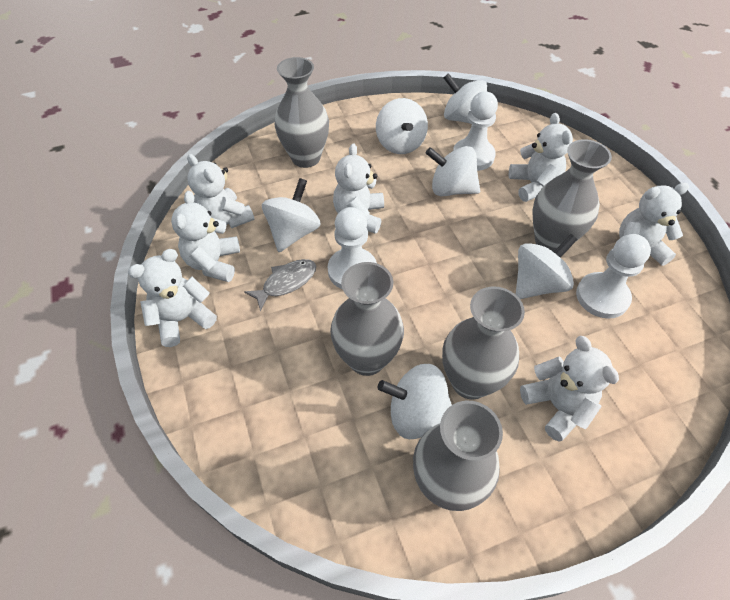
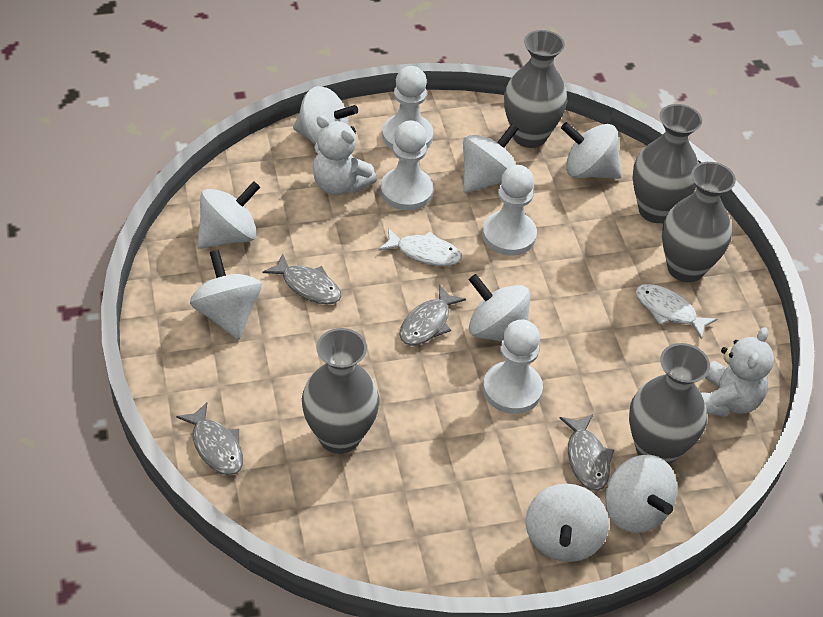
grey fish: [244,259,316,311] = 1 -> [176,402,243,476] [263,253,341,305] [400,284,466,346] [560,414,614,491] = 4
white fish: none = 0 -> [378,228,462,266] [635,284,717,340] = 2
white pawn: [328,207,377,289] [453,91,498,171] [576,234,651,319] = 3 -> [380,121,434,210] [382,66,433,150] [482,165,537,255] [483,319,543,414] = 4
white spinning top: [262,178,321,252] [376,98,428,154] [378,364,452,439] [426,146,480,196] [444,73,487,124] [516,234,578,299] = 6 -> [190,250,262,340] [198,181,260,249] [293,86,358,144] [463,124,519,193] [469,274,530,342] [526,483,609,562] [561,122,622,179] [605,455,677,533] = 8
white teddy bear: [128,249,217,347] [171,191,240,282] [187,154,254,228] [333,144,384,234] [509,113,573,202] [520,336,619,442] [619,183,689,266] = 7 -> [312,115,377,195] [700,327,774,417] = 2

